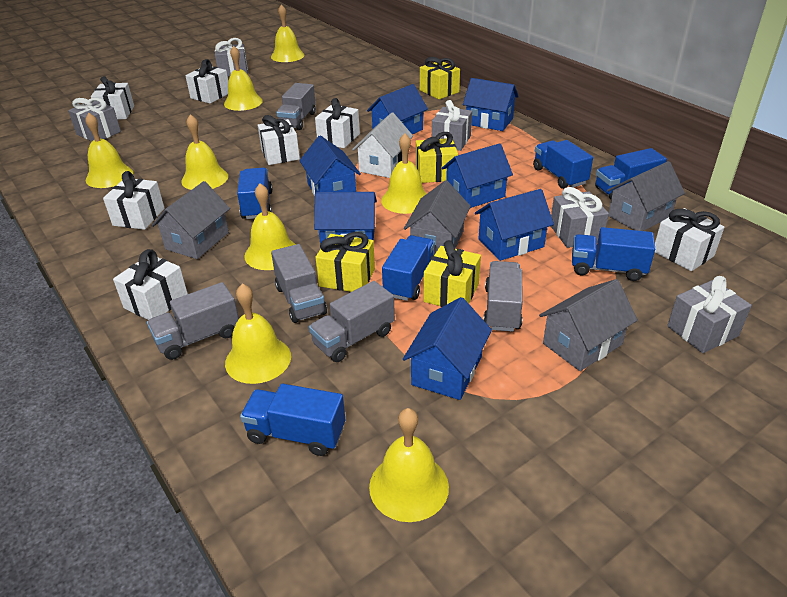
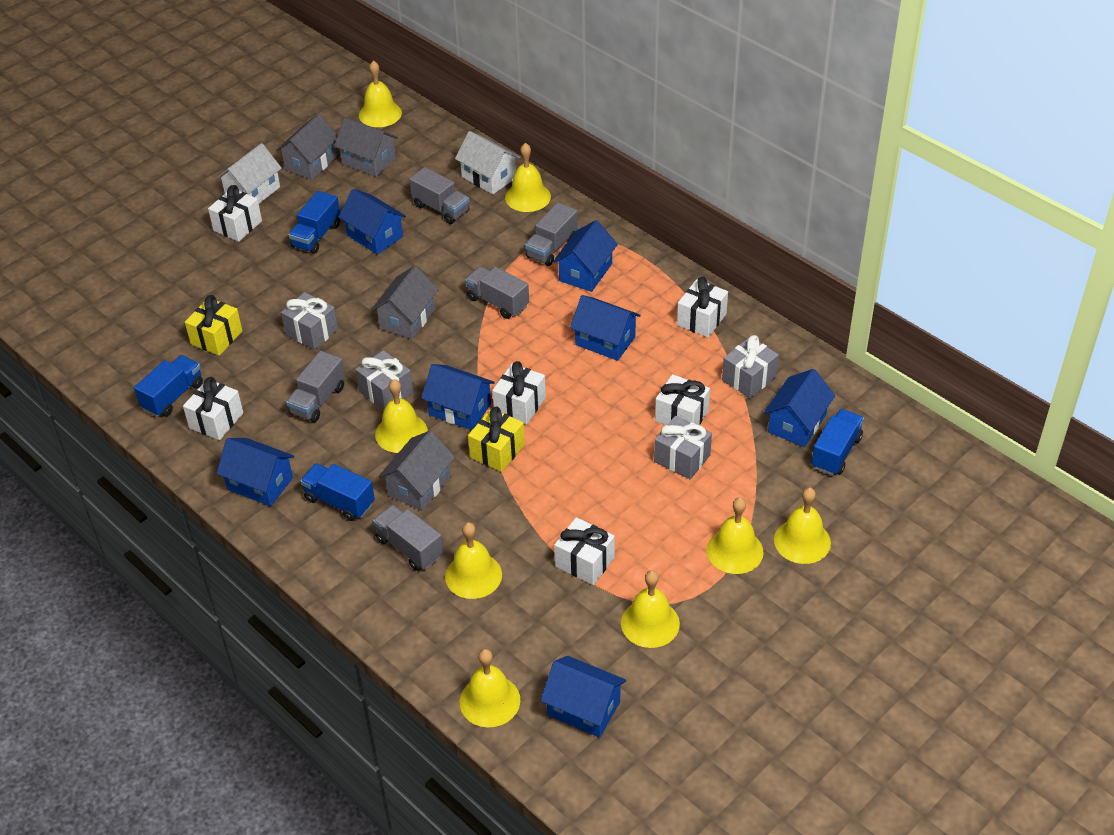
blue truck: [237,168,273,219] [240,384,345,456] [382,235,435,301] [533,140,593,189] [572,227,655,281] [595,148,667,199] = 6 -> [134,355,203,417] [288,191,340,254] [300,463,375,521] [811,409,864,475] = 4
grey gift: [68,98,121,141] [215,38,248,76] [432,100,472,151] [551,187,609,248] [667,276,752,353] = 5 -> [281,292,338,350] [355,350,413,410] [654,416,712,479] [722,335,779,398] = 4
white gift: [91,76,134,120] [103,171,165,230] [113,249,188,320] [185,59,228,104] [258,115,300,165] [315,98,360,148] [655,208,724,271] = 7 -> [183,377,243,440] [208,185,262,242] [492,361,546,425] [554,517,615,585] [655,374,710,425] [677,277,728,337] = 6
white house: [352,113,413,178] = 1 -> [216,143,282,203] [455,131,520,194] = 2
yellow gift: [315,232,375,292] [416,132,458,183] [420,57,460,99] [423,240,481,307] = 4 -> [185,295,243,356] [468,407,525,472] = 2

